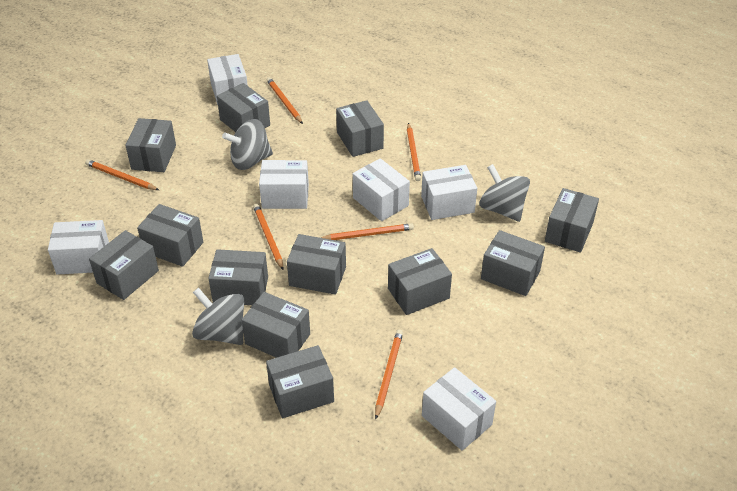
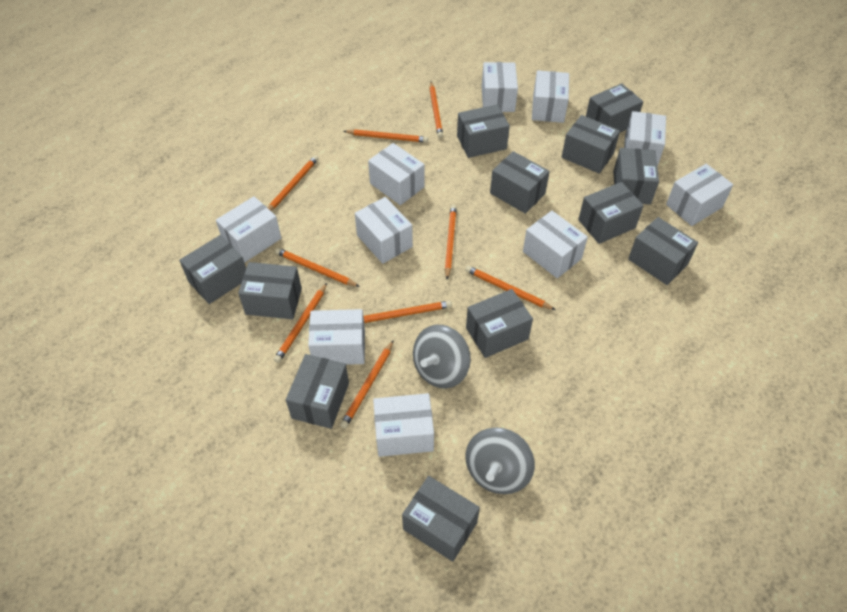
grey spinning top: [192,288,244,345] [222,119,273,170] [479,164,530,222] = 3 -> [413,325,471,388] [465,428,535,494] = 2
orange pencil: [85,159,159,190] [253,204,283,270] [267,77,303,124] [321,223,414,240] [375,329,403,419] [407,123,421,181] = 6 -> [268,155,319,211] [274,283,327,363] [275,248,360,287] [340,340,394,429] [344,129,428,143] [363,301,452,323] [429,82,443,138] [445,205,457,279] [465,266,555,310] = 9
white box: [48,220,109,275] [207,54,248,105] [259,160,309,209] [353,158,410,221] [421,165,477,220] [422,367,496,451] = 6 -> [216,196,281,263] [308,309,365,365] [355,197,413,264] [368,143,425,205] [373,393,434,457] [482,62,518,112] [523,211,588,278] [532,70,569,123] [624,111,666,166] [666,164,733,226] = 10

